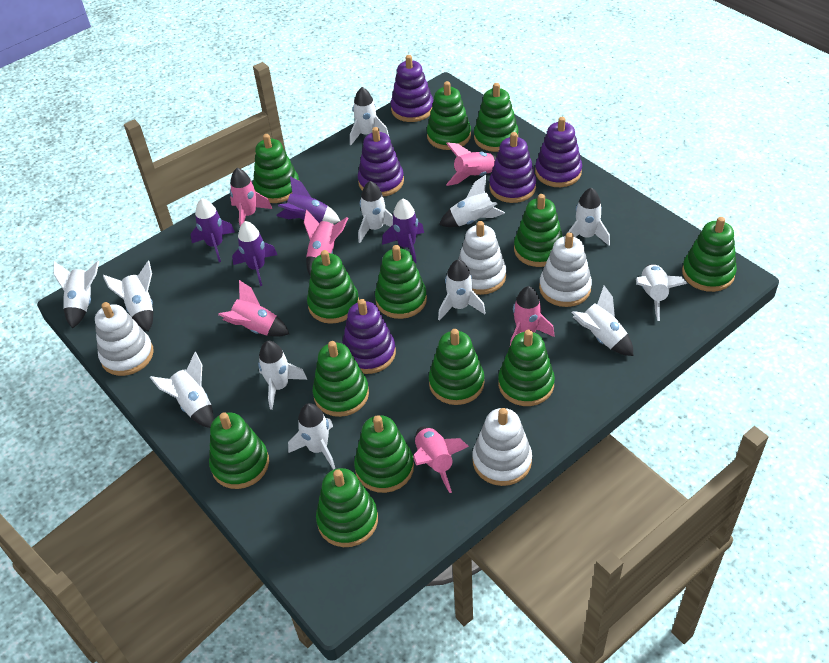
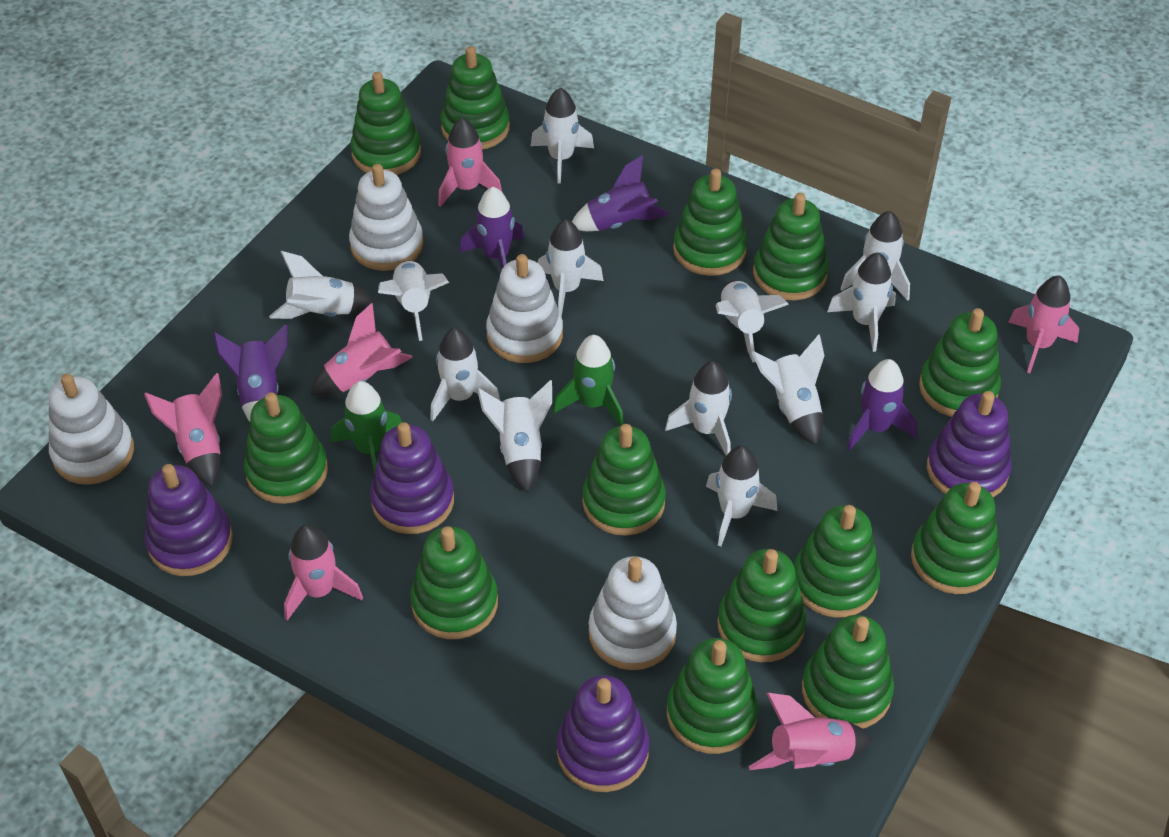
green rocket: none = 0 -> [331,381,402,474] [553,335,624,426] = 2
purple stacking toy: [342,299,396,374] [358,127,404,197] [391,55,433,122] [489,132,536,203] [535,117,582,187] = 5 -> [145,464,233,576] [370,422,454,534] [557,675,649,792] [927,391,1012,497] = 4

